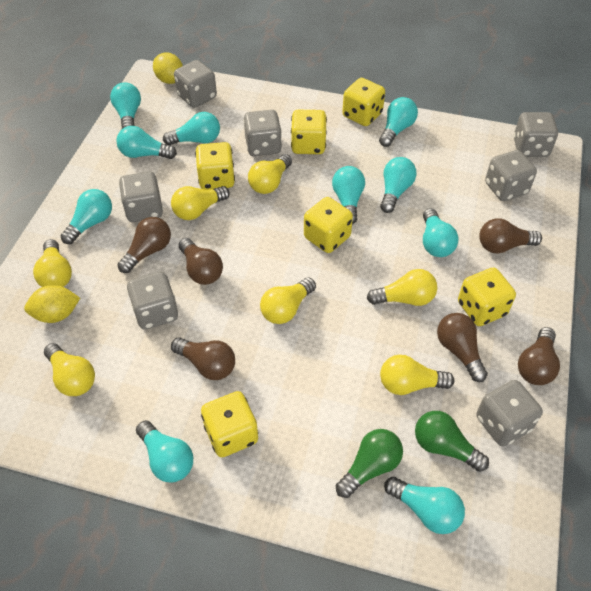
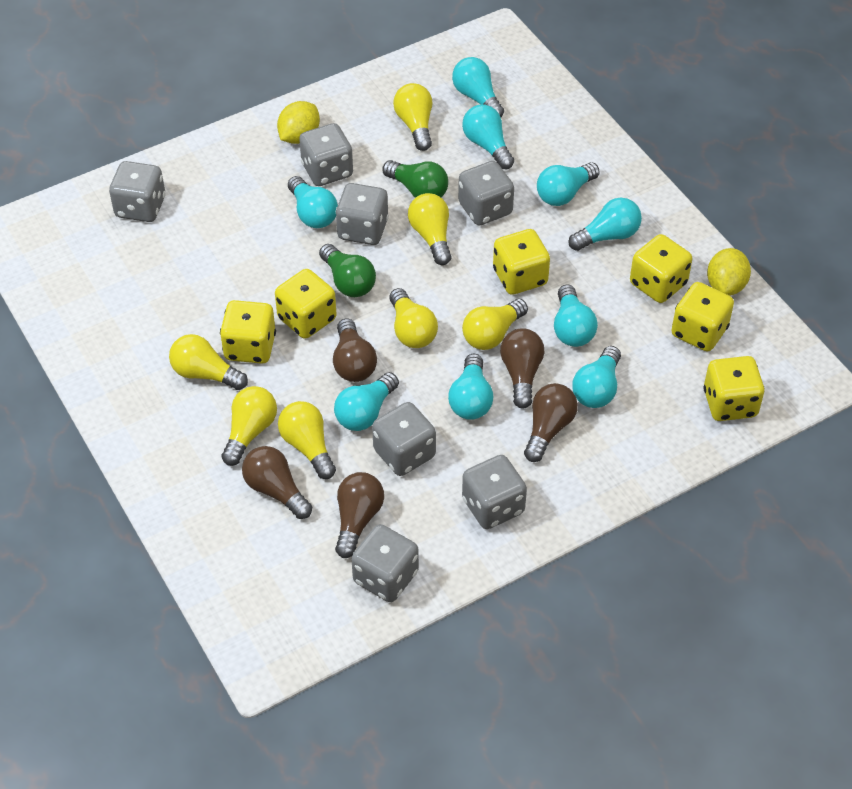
brown light bulb: [117,217,171,273] [171,337,235,380] [179,238,223,285] [437,313,488,382] [479,218,542,254] [518,327,560,385] = 6 -> [242,446,312,519] [333,318,377,382] [335,472,384,558] [500,328,544,409] [524,383,578,462] = 5
turquoise light bulb: [61,189,112,244] [110,82,141,129] [116,126,177,159] [136,420,193,483] [163,112,220,145] [332,166,365,224] [379,97,418,147] [380,157,416,213] [384,477,465,534] [423,208,458,257] = 10 -> [288,176,338,228] [334,372,399,431] [448,354,493,420] [452,57,504,117] [462,105,514,169] [537,163,600,206] [554,284,598,347] [568,198,642,251] [572,346,621,408] = 9

